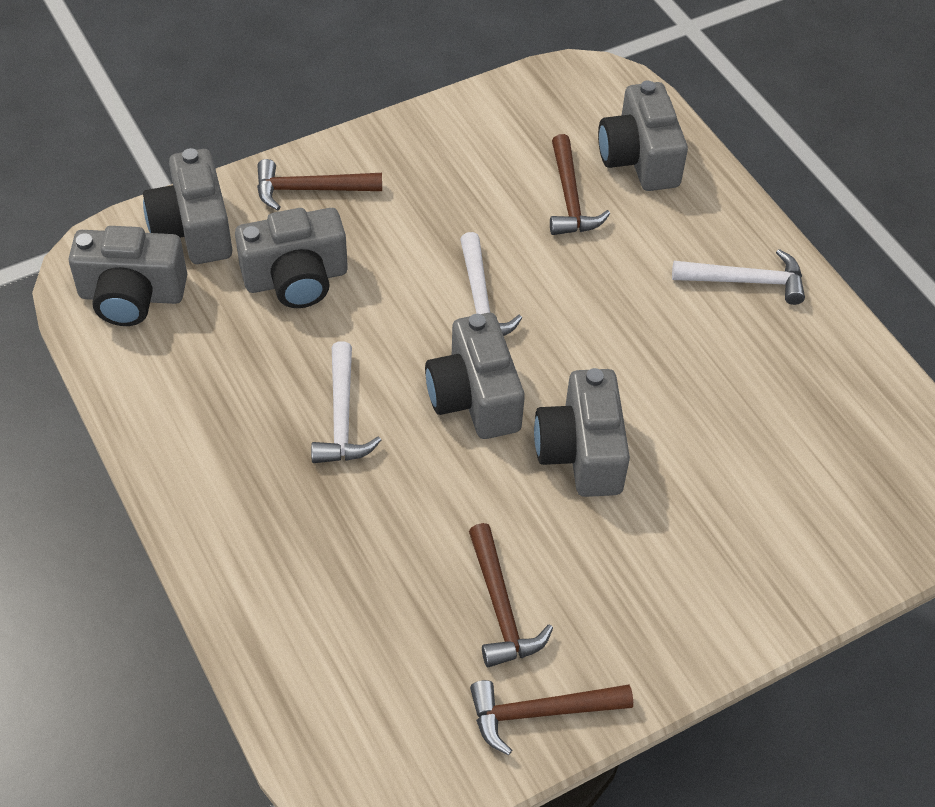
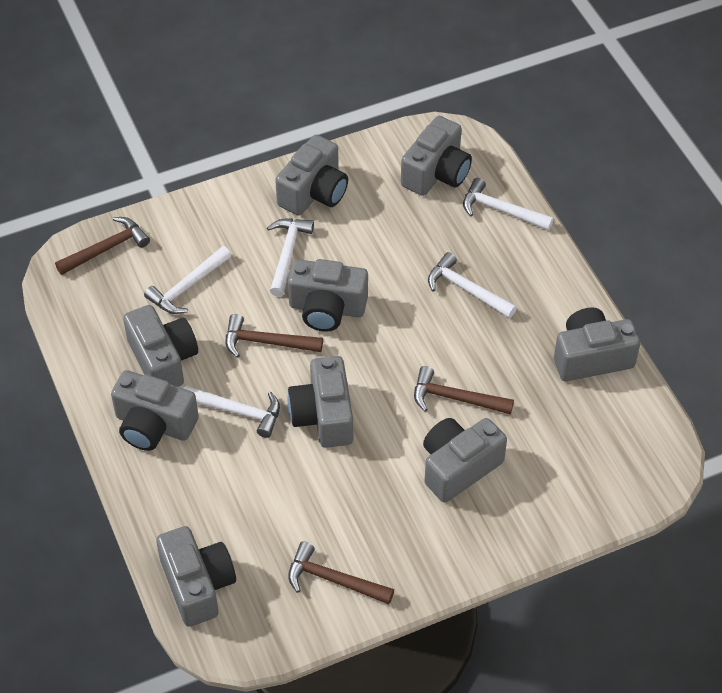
grey camera: [69,226,187,326] [143,148,232,264] [235,208,348,308] [425,313,525,439] [534,368,630,497] [598,81,688,191] = 6 -> [111,370,199,451] [123,305,198,387] [156,526,236,627] [275,135,348,215] [288,259,368,332] [288,356,353,448] [401,116,472,196] [423,418,507,503] [554,307,640,381] = 9
white hammer: [311,341,381,463] [460,232,522,336] [672,249,805,305] = 3 -> [144,246,231,314] [183,385,280,438] [267,218,314,297] [428,252,517,318] [463,178,554,230] = 5

